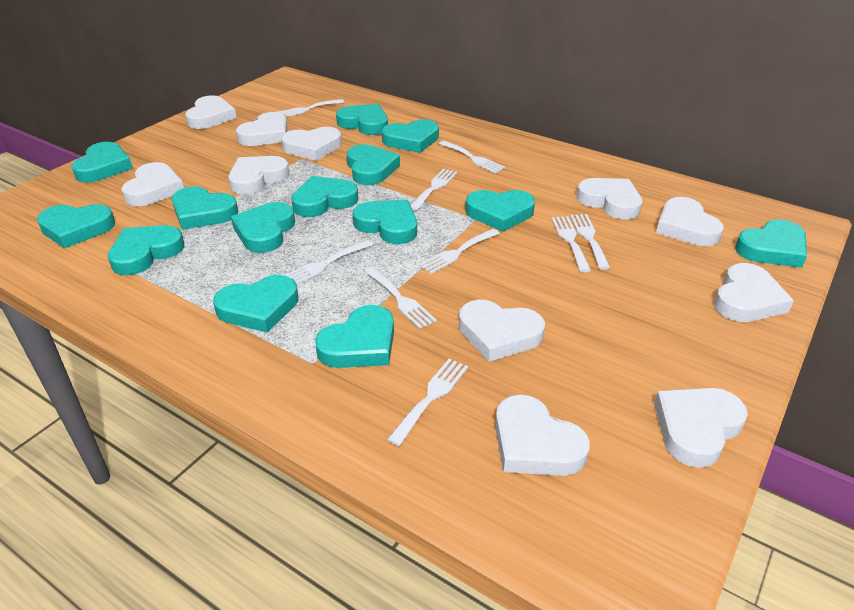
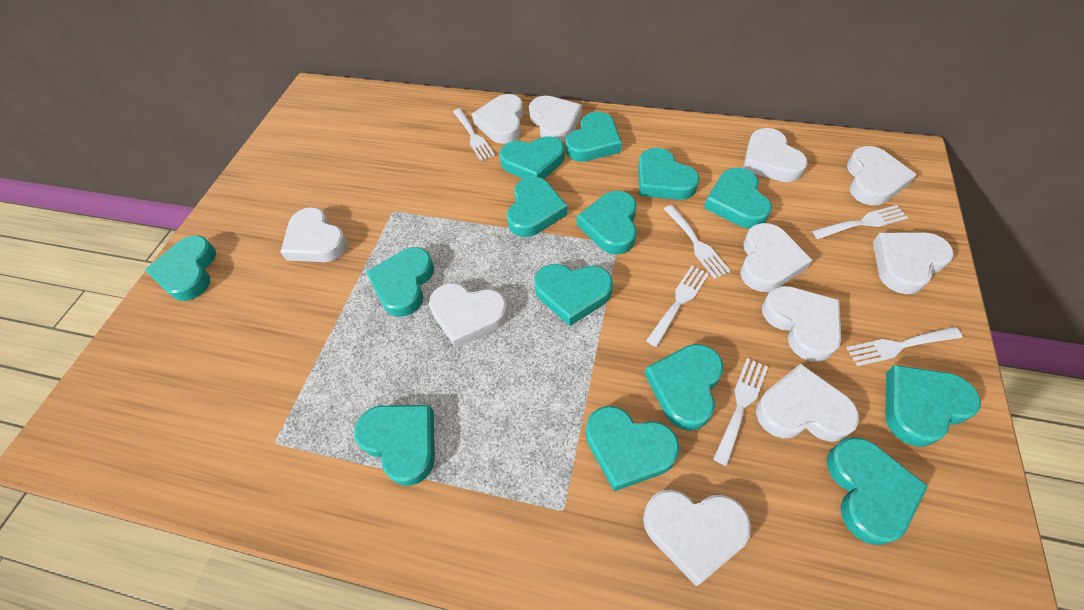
white fork: [278,99,344,117] [284,240,372,284] [365,267,437,329] [387,359,468,446] [411,169,457,211] [418,229,500,274] [439,141,505,173] [551,216,591,272] [570,214,610,270] = 9 -> [453,108,495,161] [646,266,709,347] [664,205,731,279] [713,358,768,466] [812,205,908,239] [847,327,962,366] = 6

